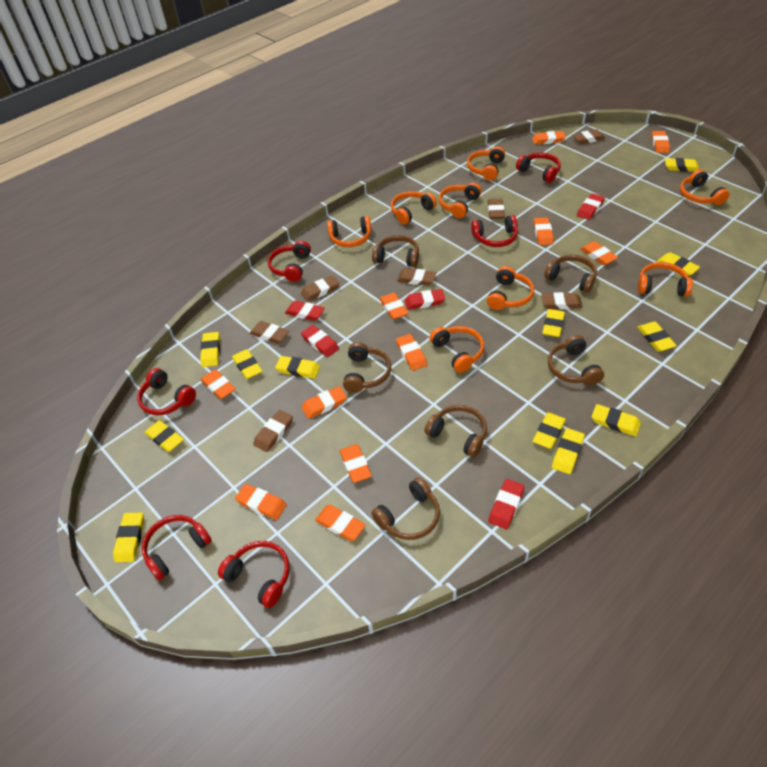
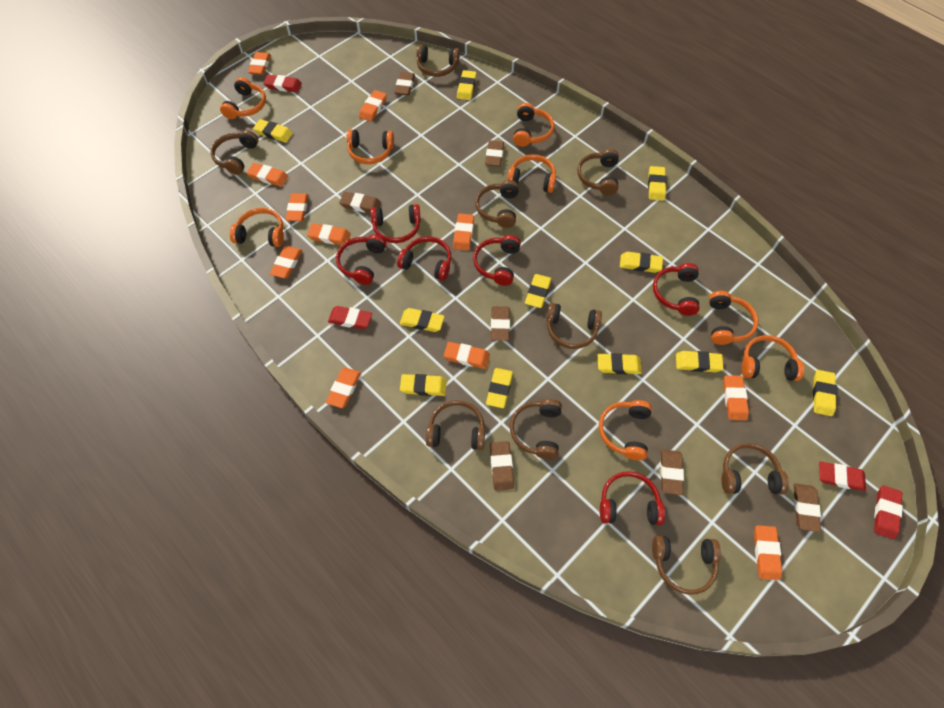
brown headphones: [343,342,391,393] [372,235,419,267] [372,477,440,540] [425,405,487,457] [544,255,597,293] [548,335,604,385] = 6 -> [210,130,259,175] [417,45,460,77] [426,400,485,450] [475,180,519,228] [510,399,562,459] [547,303,602,349] [577,149,619,195] [652,535,721,595] [721,443,789,494] = 9
red eraser: [285,301,325,321] [301,325,339,357] [405,289,445,310] [488,479,525,529] [577,193,605,220] = 5 -> [263,75,302,93] [328,306,372,329] [819,462,866,491] [874,485,903,539] = 4
yellow eraser: [113,512,144,562] [145,420,184,452] [200,332,220,367] [232,349,262,379] [275,356,320,379] [533,412,566,449] [542,309,565,337] [552,428,585,474] [592,404,641,436] [637,322,677,351] [657,252,700,276] [665,158,699,172] = 12 -> [253,119,293,143] [400,308,444,332] [400,374,447,396] [457,70,477,100] [486,368,513,408] [525,274,552,308] [598,353,642,374] [620,252,663,273] [648,166,667,201] [676,351,724,372] [813,370,837,416] = 11

